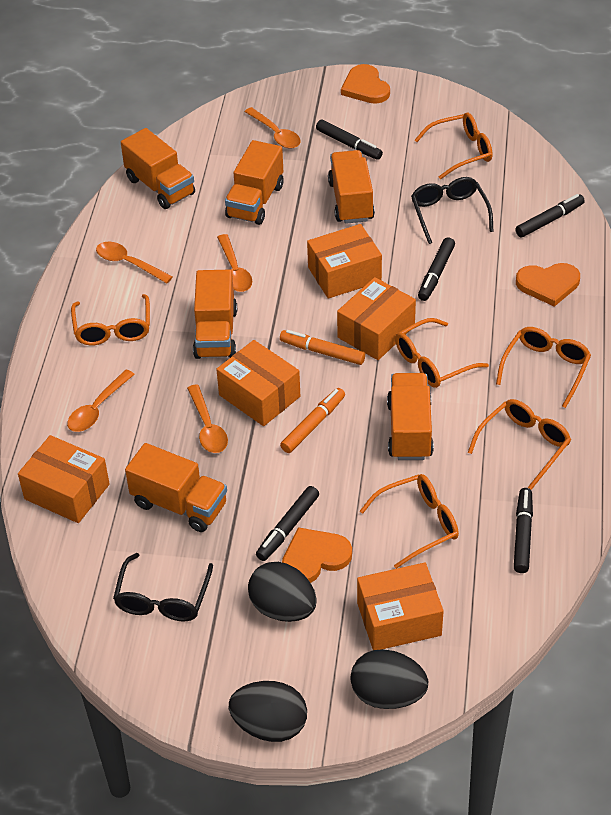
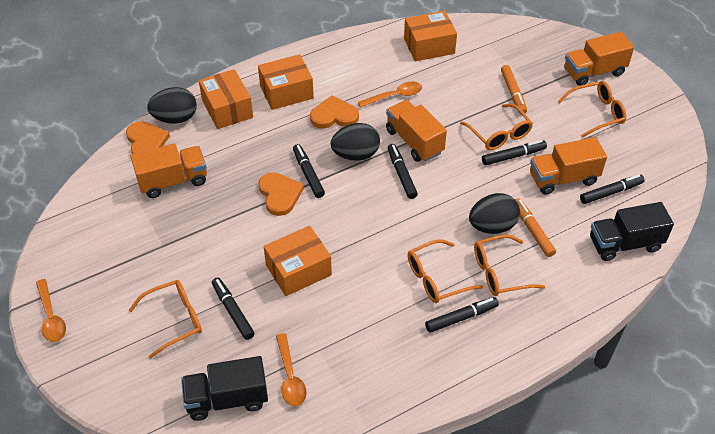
black glasses: [113,553,213,622] [411,177,493,244] = 2 -> none = 0
black marker: [256,486,319,561] [316,119,383,160] [418,237,455,301] [514,488,533,573] [515,194,585,237] = 5 -> [212,277,255,340] [293,144,325,198] [388,144,418,199] [425,297,499,333] [482,140,547,165] [580,175,645,204] = 6
black truck: none = 0 -> [181,356,268,421] [590,202,674,261] = 2
orange box: [18,435,110,523] [216,340,300,426] [307,224,382,299] [337,277,416,360] [357,562,444,650] = 5 -> [199,69,253,129] [258,54,314,110] [263,226,332,296] [404,11,457,61] = 4
orange glasses: [71,294,150,345] [360,474,459,569] [395,318,489,388] [415,113,492,179] [468,399,571,490] [496,327,591,408] = 6 -> [129,280,202,359] [407,239,483,303] [460,104,533,150] [474,235,545,296] [558,81,626,138] = 5
orange spoon: [67,370,135,432] [96,242,173,283] [187,384,228,453] [217,234,252,292] [244,107,301,149] = 5 -> [36,279,66,342] [276,333,307,406] [358,82,422,108] = 3
orange truck: [121,128,195,209] [125,443,227,532] [193,270,237,359] [225,140,284,225] [328,150,375,224] [387,373,434,460] = 6 -> [131,144,207,198] [386,100,447,162] [530,137,607,195] [564,32,634,86] = 4

